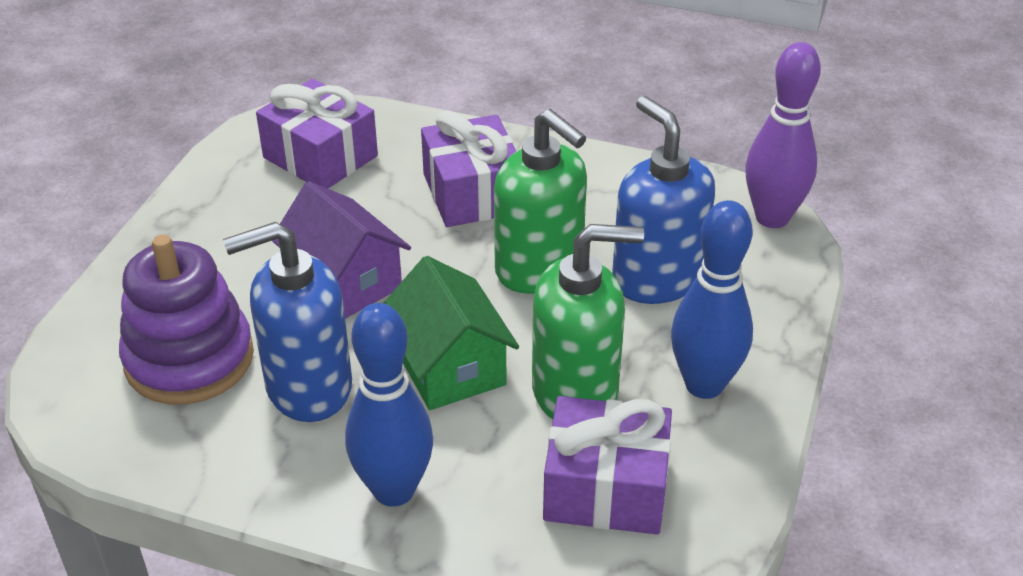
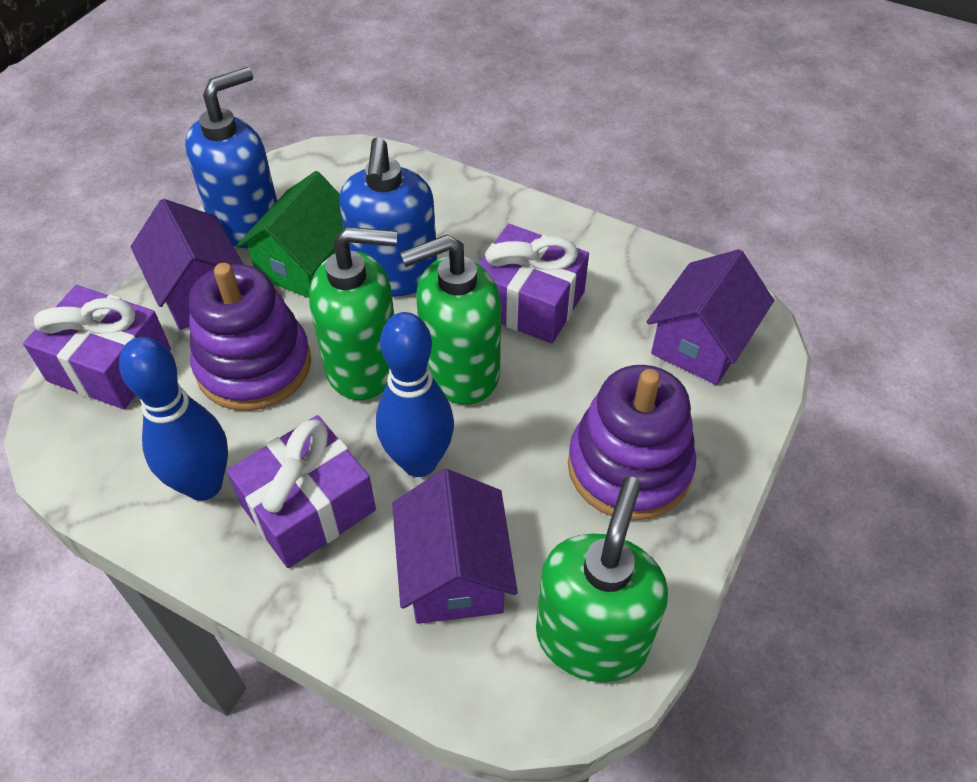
green soap dispenser: [494,109,587,294] [532,224,644,419] = 2 -> [309,227,397,400] [400,235,501,405] [536,477,668,682] = 3
purple bowling pin: [745,42,821,228] = 1 -> none = 0
purple house: [272,181,411,319] = 1 -> [131,199,243,330] [392,469,518,624] [647,249,774,385] = 3
purple stacking toy: [119,235,254,405] = 1 -> [189,263,311,411] [568,365,696,521] = 2

